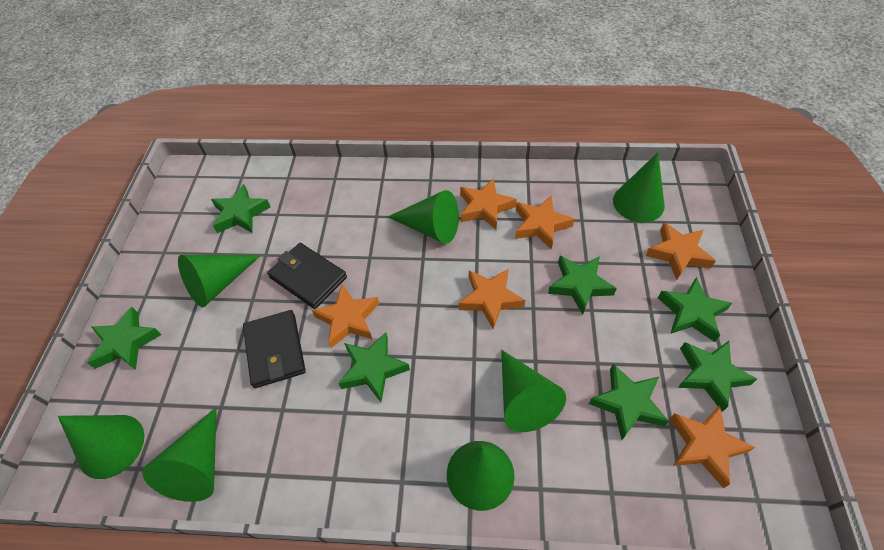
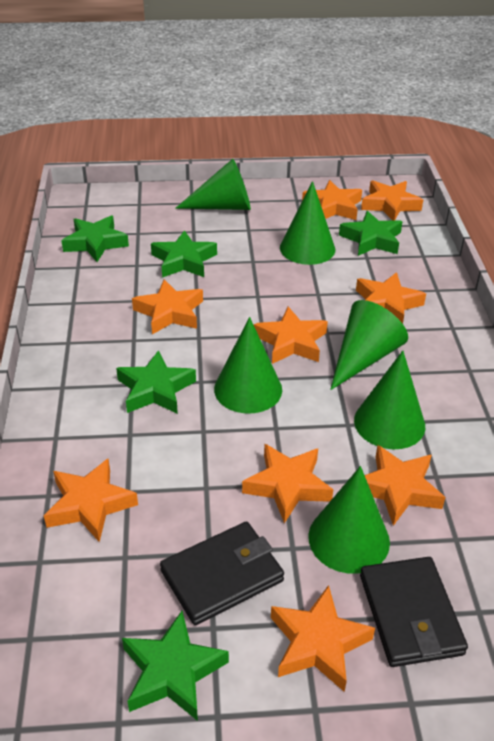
green cone: [58,415,144,479] [142,407,217,502] [178,255,260,307] [388,190,459,244] [447,441,515,511] [501,350,566,432] [613,153,665,223] = 7 -> [175,159,251,210] [214,317,282,414] [280,181,335,265] [308,466,390,574] [330,300,408,390] [354,351,425,449] = 6
green star: [87,307,162,370] [211,184,270,233] [338,332,410,402] [548,256,617,315] [589,364,669,440] [658,277,732,342] [677,341,757,412] = 7 -> [61,216,129,262] [116,350,196,414] [122,611,229,721] [151,230,217,278] [339,211,402,256] = 5
orange star: [312,285,379,348] [458,268,525,329] [460,178,517,230] [515,195,575,250] [645,222,716,280] [670,406,755,488] = 6 -> [44,459,138,542] [132,279,203,334] [242,444,333,523] [254,307,328,364] [271,585,375,692] [302,180,362,220] [356,272,426,324] [361,180,423,221] [365,445,445,526] = 9

